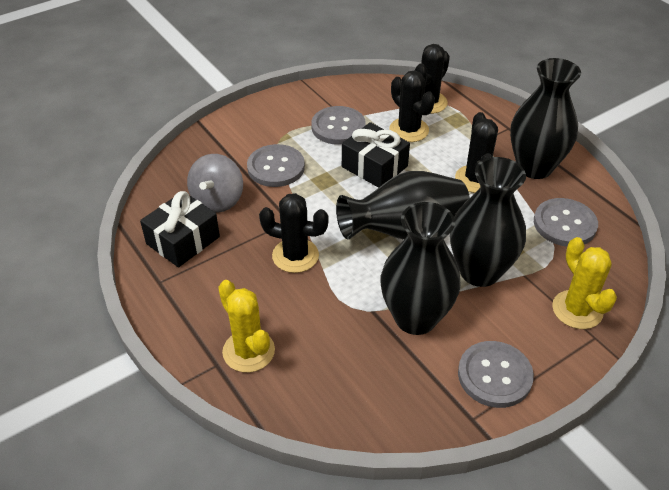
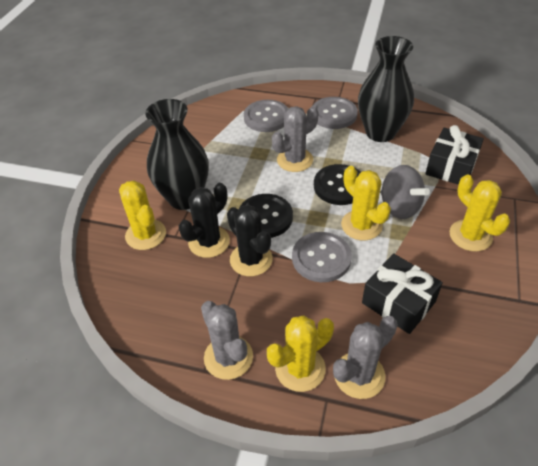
black button: none = 0 -> [239,194,293,238] [314,164,361,205] = 2
black cactus: [259,193,329,273] [389,71,435,142] [415,44,450,114] [455,112,498,193] = 4 -> [179,183,230,258] [227,205,273,276] = 2
black vase: [336,171,470,240] [380,202,461,335] [450,157,526,287] [510,58,581,179] = 4 -> [145,99,209,210] [358,36,414,142] = 2
grey button: [247,144,305,187] [311,106,366,145] [458,341,534,408] [534,198,598,247] = 4 -> [244,100,288,132] [292,232,352,282] [313,97,358,129] = 3
grey cactus: none = 0 -> [201,301,253,380] [272,106,319,172] [333,316,398,399] = 3
yellow cactus: [218,280,275,373] [552,237,617,329] = 2 -> [119,180,166,250] [267,315,334,392] [341,166,391,240] [449,175,510,252] = 4

